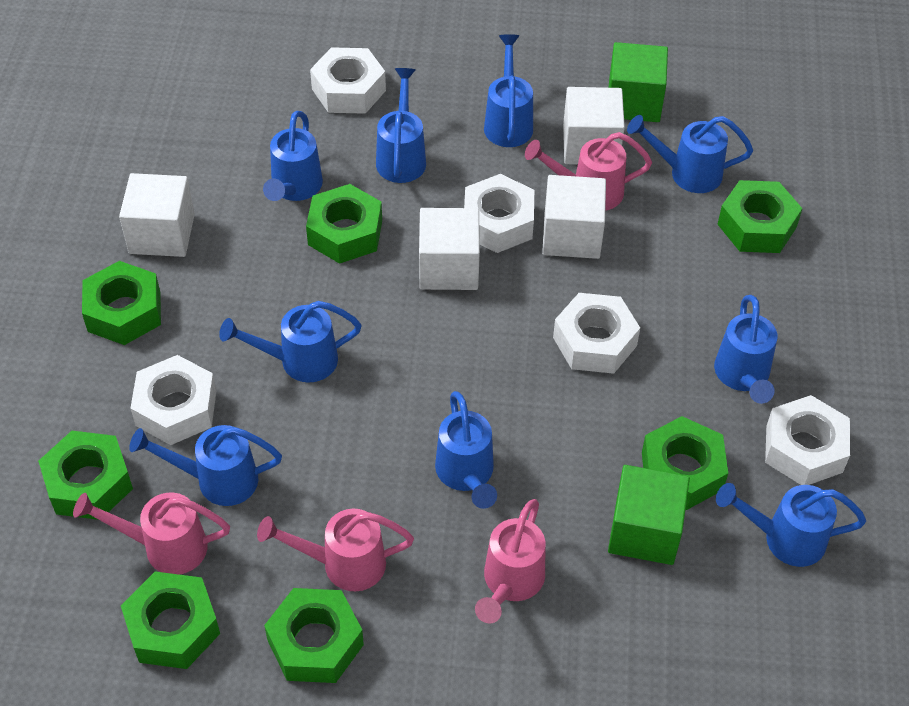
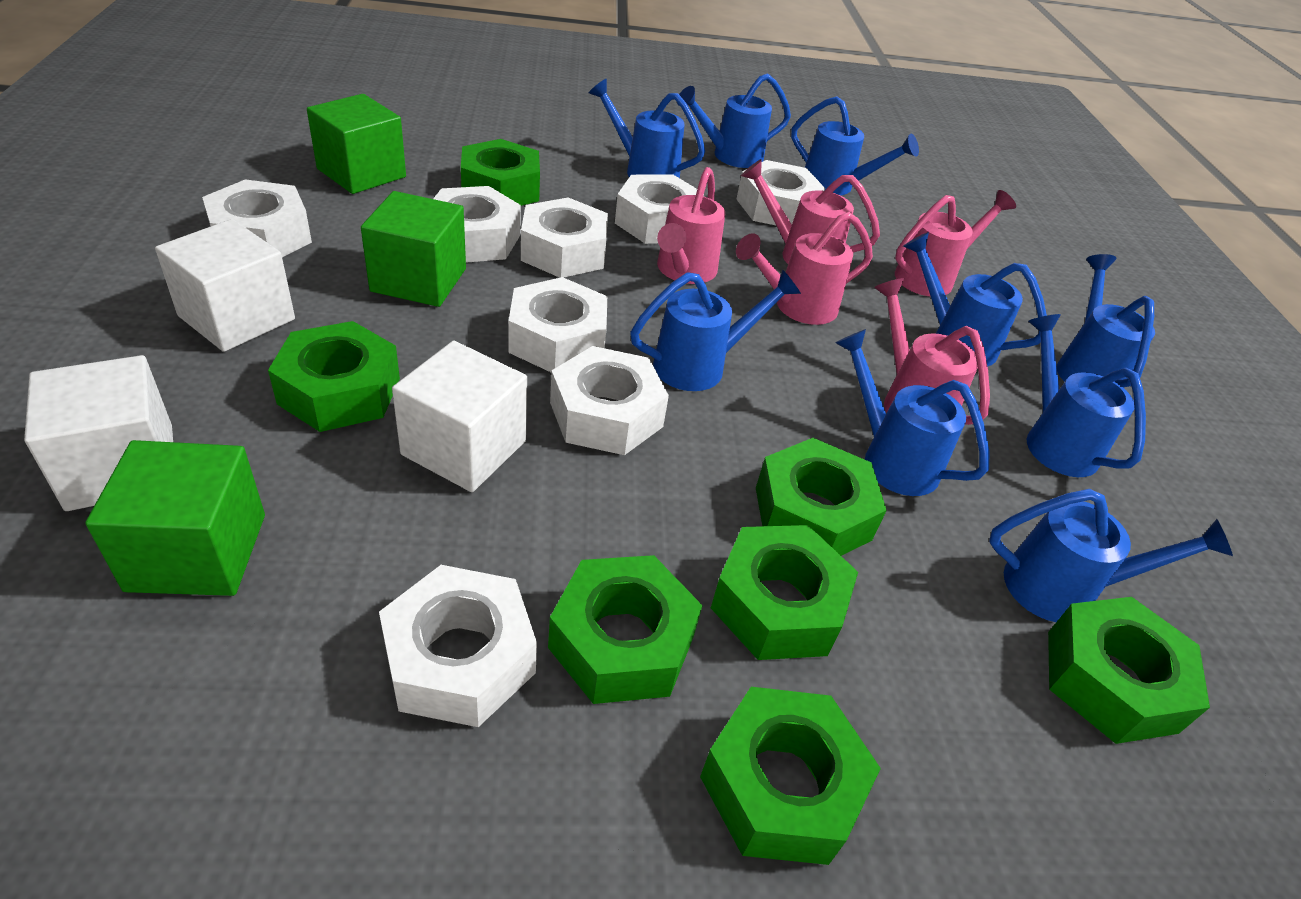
green cube: [608,465,690,565] [609,42,668,122] = 2 -> [85,440,265,596] [307,94,406,194] [361,191,466,307] = 3
pink watering can: [73,492,230,575] [257,509,414,591] [475,499,545,623] [525,132,652,211] = 4 -> [657,167,725,284] [736,212,873,325] [741,159,880,264] [874,278,990,425] [895,190,1016,297] = 5
white cube: [119,173,195,257] [419,208,480,290] [542,175,606,259] [563,87,625,165] = 4 -> [24,355,173,511] [155,219,295,352] [392,341,527,492] = 3
white nut: [130,355,216,445] [310,47,386,114] [464,174,534,253] [553,293,640,374] [765,395,850,485] = 5 -> [202,179,312,257] [379,565,537,727] [433,186,521,263] [509,277,607,372] [521,197,608,278] [550,346,669,455] [615,174,704,244] [736,160,825,225] = 8

